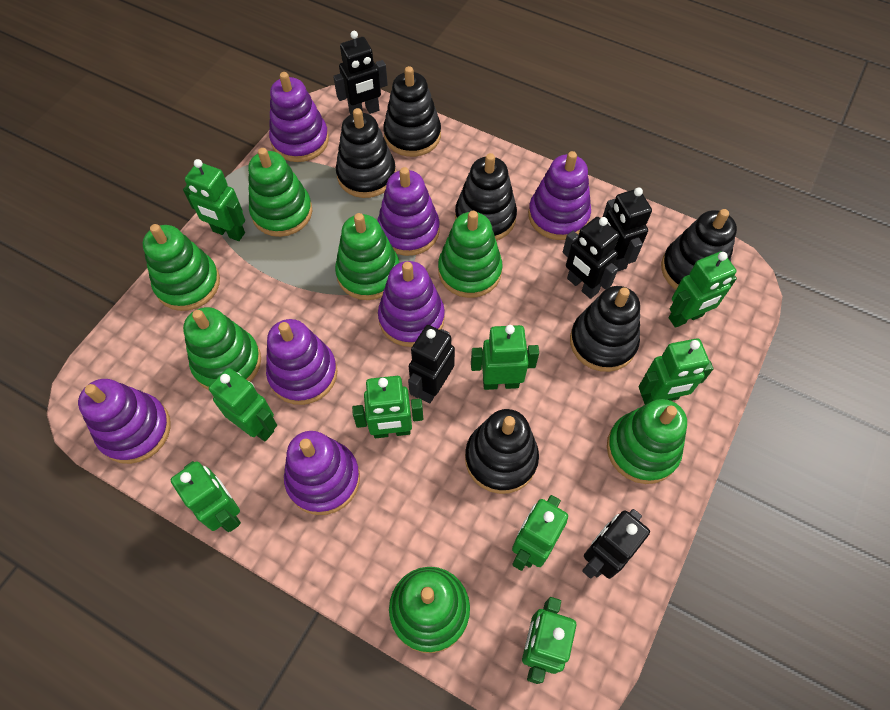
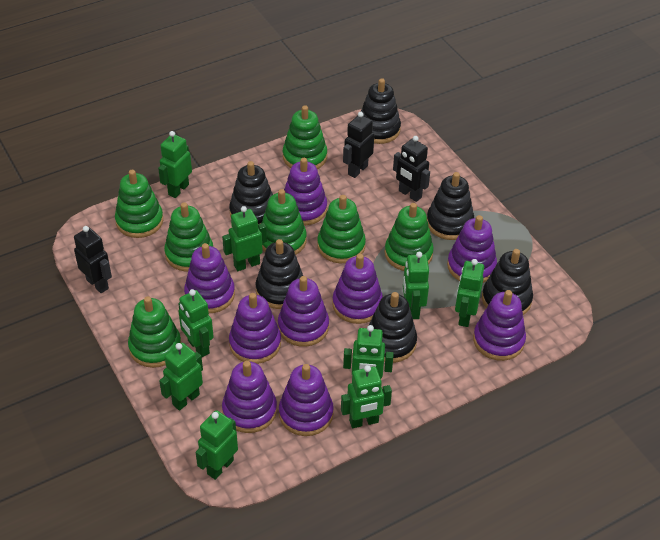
black robot: [333,31,388,114] [408,325,455,403] [563,217,619,299] [582,509,650,579] [603,187,652,272] = 5 -> [74,226,112,293] [343,112,374,178] [393,136,430,202] = 3
purple stacking toy: [78,379,171,464] [266,319,337,405] [269,72,329,162] [284,431,360,515] [377,167,440,256] [378,261,445,347] [528,151,591,240] = 7 -> [184,243,235,313] [222,361,277,433] [229,293,281,364] [278,276,329,347] [279,364,334,436] [284,158,327,225] [332,254,383,324] [447,215,497,283] [473,290,526,361] = 9

